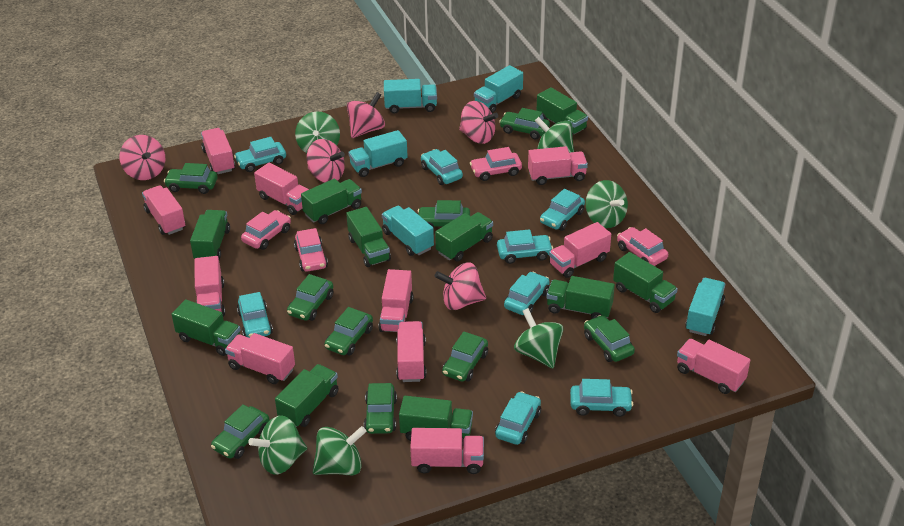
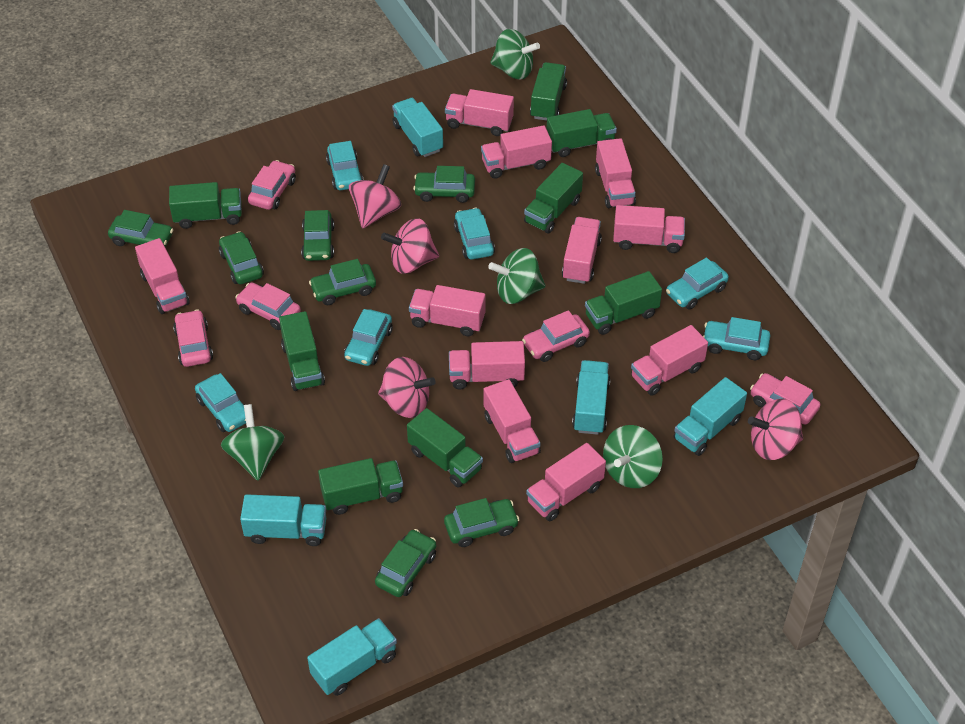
green car: [164,163,218,194] [211,405,269,459] [287,274,333,321] [324,307,373,355] [364,383,397,434] [418,200,470,228] [442,331,488,382] [499,108,550,140] [584,315,635,362] = 9 -> [108,210,173,247] [219,231,264,284] [301,210,334,261] [309,259,376,305] [375,529,436,597] [413,166,475,203] [444,498,519,547] = 7
green spinning top: [248,415,307,475] [295,111,340,153] [313,426,367,475] [514,308,564,368] [535,117,574,153] [585,180,628,228] = 6 -> [221,404,285,480] [488,248,546,304] [490,29,540,80] [603,425,663,488] = 4
green truck: [172,299,241,356] [190,210,230,260] [275,364,339,427] [301,179,362,224] [346,207,391,267] [399,396,473,446] [435,212,493,262] [536,87,588,136] [547,276,615,319] [613,252,678,313] = 10 -> [169,182,242,229] [279,311,325,391] [318,458,403,515] [407,408,483,488] [524,163,583,234] [530,62,567,121] [547,109,617,157] [585,271,662,335] = 8
pink car: [241,210,291,250] [294,228,328,272] [470,147,522,181] [617,227,668,266] = 4 -> [173,310,213,367] [235,283,301,330] [248,160,296,210] [522,310,590,362] [750,373,820,425] = 5
pink spinning top: [119,135,165,180] [307,139,345,183] [347,92,385,138] [435,263,486,310] [459,101,498,144] = 5 -> [349,164,401,229] [378,357,436,418] [381,218,439,274] [748,399,803,460] = 4
turquoise car: [234,137,286,172] [237,292,273,338] [421,149,463,185] [495,391,541,445] [497,229,553,264] [504,272,550,315] [540,189,585,231] [570,379,633,417] = 8 -> [195,373,246,432] [326,141,364,190] [344,309,393,366] [454,208,495,260] [666,257,729,310] [703,317,770,360] = 6

